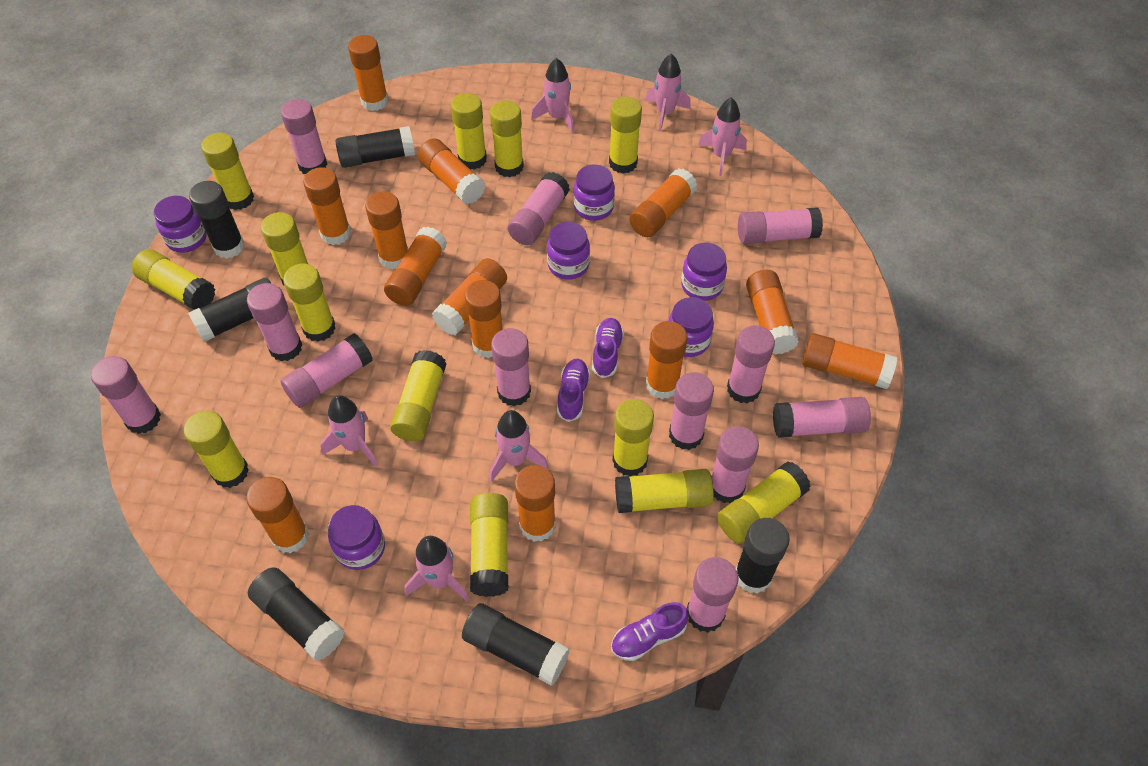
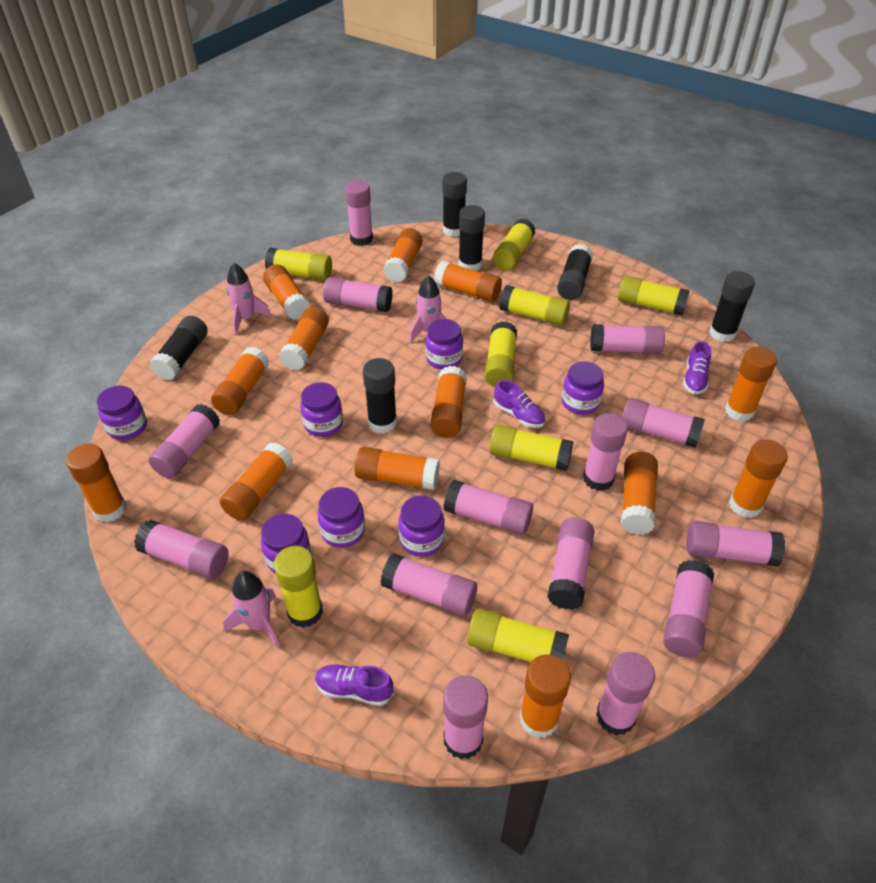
pink glue stick: [91,356,161,434] [247,283,302,361] [281,99,327,174] [281,333,373,408] [491,328,531,406] [508,172,570,245] [669,372,714,450] [687,557,738,633] [712,426,759,503] [727,325,775,404] [738,207,823,244] [773,397,871,438] = 12 -> [134,520,229,579] [148,404,220,478] [323,277,393,312] [345,181,373,246] [381,553,477,616] [443,676,488,759] [444,480,533,535] [547,518,595,610] [583,413,628,491] [590,324,665,354] [596,652,655,736] [622,398,705,448] [663,560,714,657] [686,521,785,567] = 14
pink rocket: [320,395,378,467] [405,536,469,602] [489,410,548,482] [531,58,574,133] [645,54,691,131] [698,97,747,176] = 6 -> [223,571,280,649] [227,263,271,334] [409,275,446,343] = 3
purple jar: [154,196,207,253] [328,505,385,570] [547,222,590,280] [573,165,615,221] [669,297,714,357] [681,242,727,301] = 6 -> [97,386,147,440] [261,514,311,574] [300,382,343,437] [318,487,365,548] [398,495,445,557] [426,319,463,370] [562,361,604,415] = 7
yellow glue stick: [132,249,215,310] [184,411,249,488] [201,133,254,210] [261,212,308,286] [283,264,336,342] [390,350,447,441] [451,93,487,170] [470,493,508,597] [490,100,524,178] [609,97,642,174] [613,399,654,476] [615,469,714,513] [717,461,811,543] = 13 -> [265,248,332,280] [274,546,323,628] [467,608,569,662] [485,321,517,387] [490,424,573,471] [493,219,535,271] [499,285,570,326] [618,276,690,315] = 8

